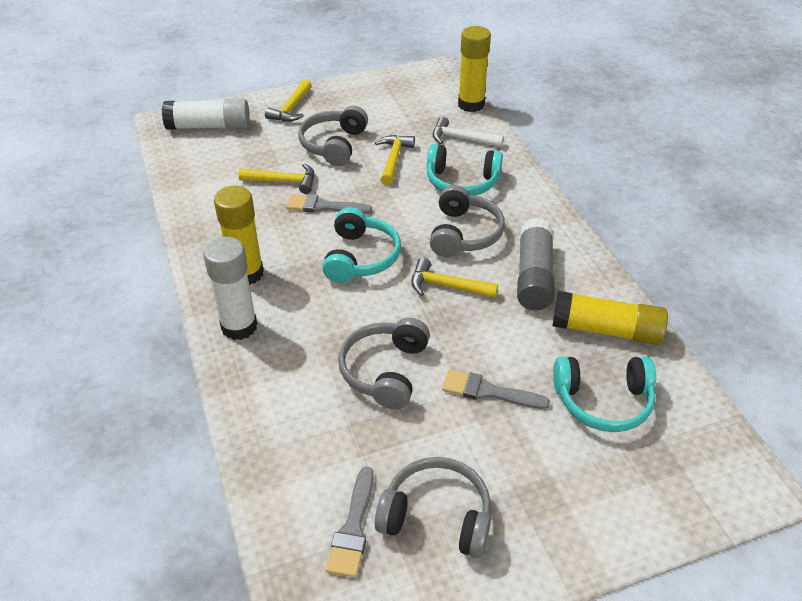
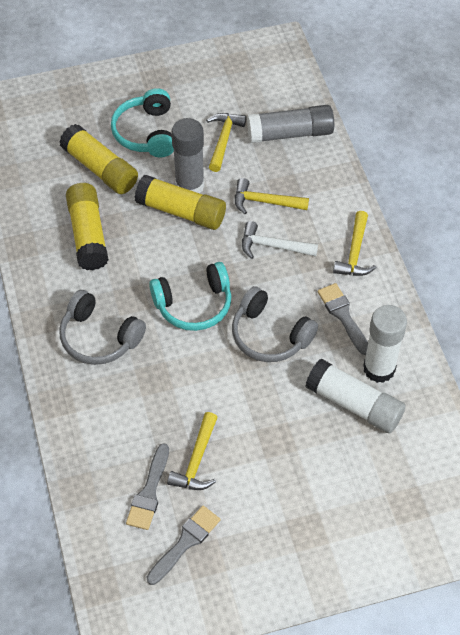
grey glue stick: [517,218,555,310] = 1 -> [171,118,205,193] [247,105,334,143] = 2
grey headphones: [298,106,368,166] [338,318,430,409] [375,457,491,558] [430,185,505,257] = 4 -> [59,290,146,365] [232,286,318,362] = 2
turquoise headphones: [322,207,401,283] [427,144,503,196] [553,357,656,432] = 3 -> [111,88,174,157] [149,262,231,331] = 2

